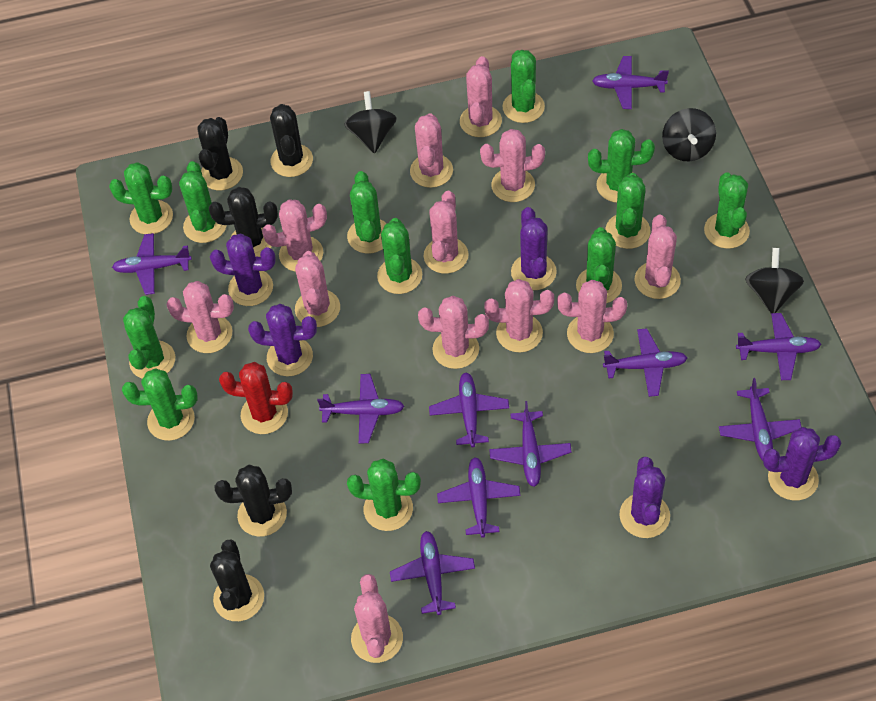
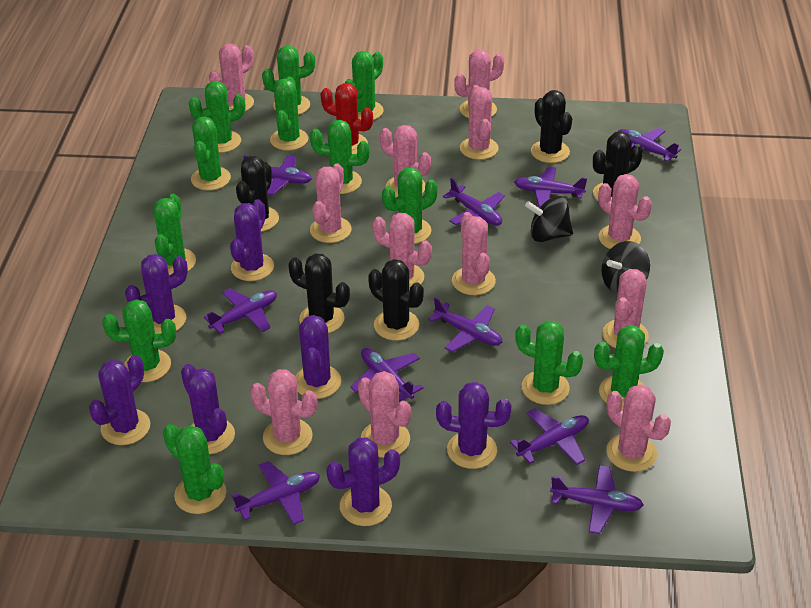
black spinning top: [344,91,397,153] [662,108,716,161] [745,248,804,313] = 3 -> [525,196,573,242] [601,241,650,294] = 2
purple cactus: [210,233,276,306] [248,304,317,376] [511,207,557,290] [620,457,670,538] [763,427,841,500] = 5 -> [89,355,150,445] [125,254,188,334] [181,364,235,454] [230,199,274,281] [296,315,341,399] [326,437,400,526] [436,382,512,469] = 7

